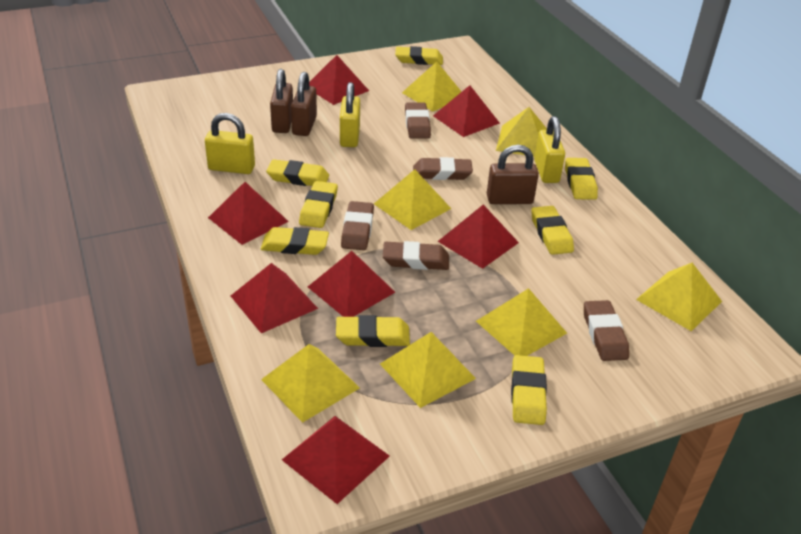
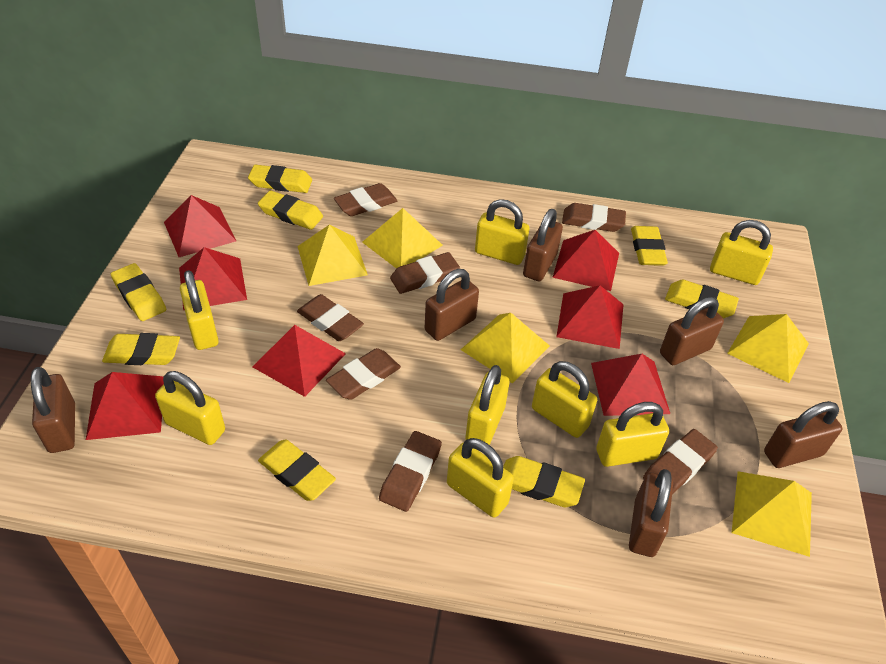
brown eraser: [341,201,374,250] [383,241,449,270] [405,102,431,139] [413,157,473,180] [584,300,629,361] = 5 -> [297,294,364,341] [326,348,401,400] [334,183,397,216] [379,431,442,512] [390,252,460,294] [562,203,626,232] [643,429,718,494] = 7
brown padlock: [270,69,293,133] [291,72,317,136] [487,145,539,204] = 3 -> [31,367,75,453] [425,269,479,341] [523,209,563,282] [629,469,673,557] [660,297,724,365] [764,401,843,468] = 6
yellow padlock: [205,113,255,174] [340,82,360,147] [534,116,565,183] = 3 -> [155,371,225,445] [180,270,219,350] [447,438,514,518] [465,365,509,445] [475,199,529,265] [532,361,597,438] [596,402,669,467] [710,220,773,285] = 8
yellow pyramid: [261,344,360,423] [374,169,451,230] [380,332,476,408] [402,62,462,111] [476,288,567,356] [496,107,547,157] [636,263,722,331] = 7 -> [298,225,368,286] [362,208,443,269] [461,313,550,383] [727,314,809,383] [732,471,812,557] = 5

